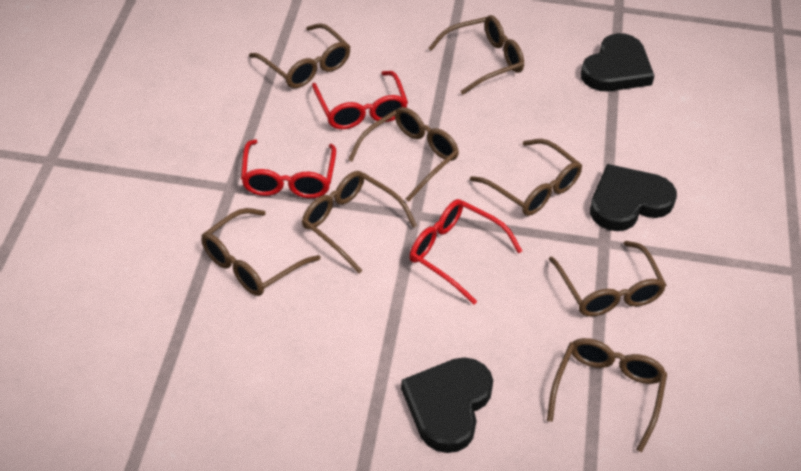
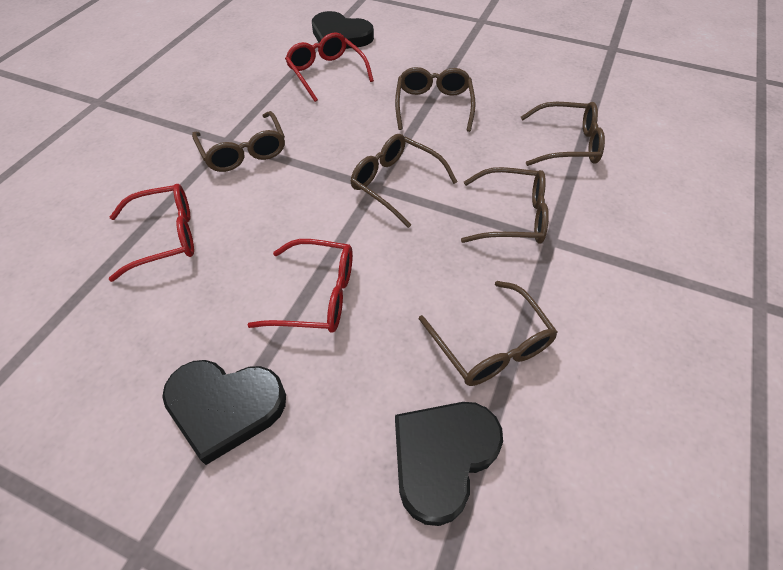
brown glasses: [201,208,321,296] [249,23,351,88] [302,171,417,274] [348,107,459,202] [428,15,524,95] [470,139,582,216] [547,338,667,453] [549,241,666,316] = 8 -> [192,111,285,172] [350,134,458,228] [395,67,476,132] [419,281,558,386] [461,167,549,244] [521,102,605,166] = 6

